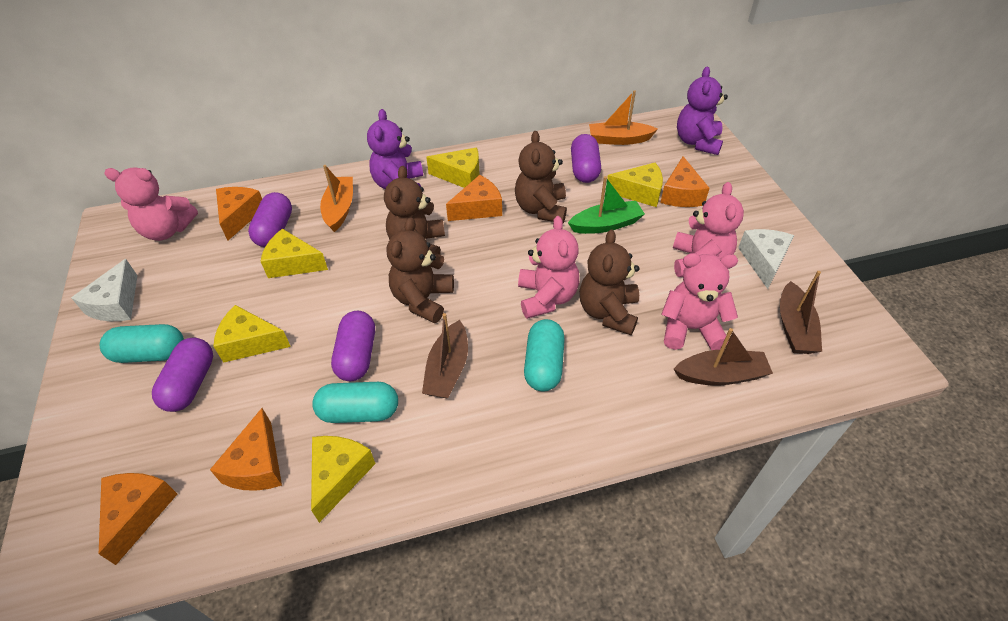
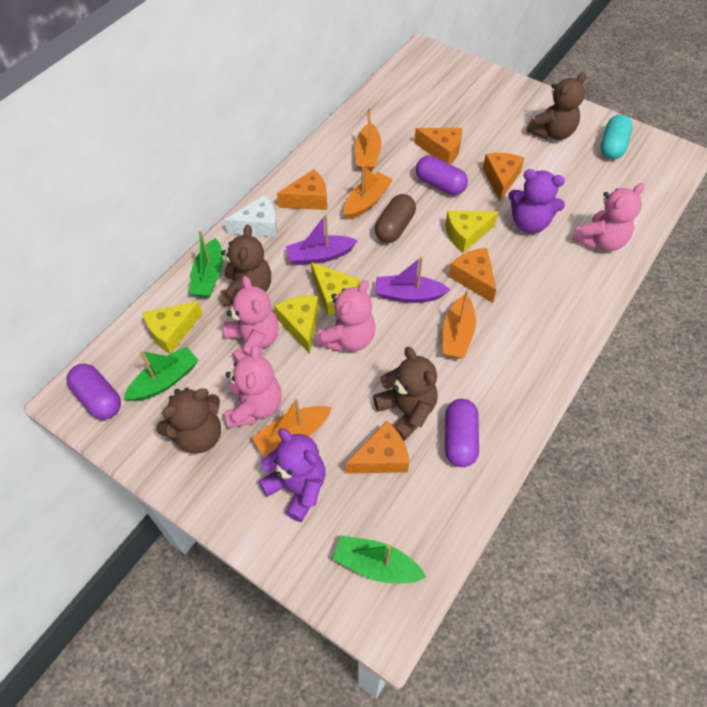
brown boat: [422,313,468,398] [674,328,773,386] [780,271,822,354] = 3 -> none = 0
brown capsule: none = 0 -> [375,194,416,243] = 1
green boat: [568,176,645,234] = 1 -> [124,346,198,401] [189,231,223,298] [333,535,426,584] = 3
orange boat: [320,165,353,232] [589,90,658,145] = 2 -> [252,398,332,456] [344,164,393,220] [355,107,381,171] [443,290,476,358] = 4
purple boat: none = 0 -> [286,214,358,265] [375,257,450,303] = 2
purple capsule: [152,338,213,412] [248,192,292,247] [331,311,375,381] [571,134,601,183] = 4 -> [67,364,121,420] [416,156,468,195] [445,399,479,467] = 3
turquoise capsule: [100,324,184,363] [312,382,398,423] [524,319,565,391] = 3 -> [601,114,633,159] = 1
white cheese: [71,259,137,321] [738,229,794,289] = 2 -> [224,195,277,237] = 1
yellow cheese: [213,305,291,363] [260,229,328,278] [311,436,376,523] [426,147,479,188] [607,163,663,207] = 5 -> [143,301,203,354] [275,296,319,354] [311,262,360,316] [445,210,498,253] = 4

